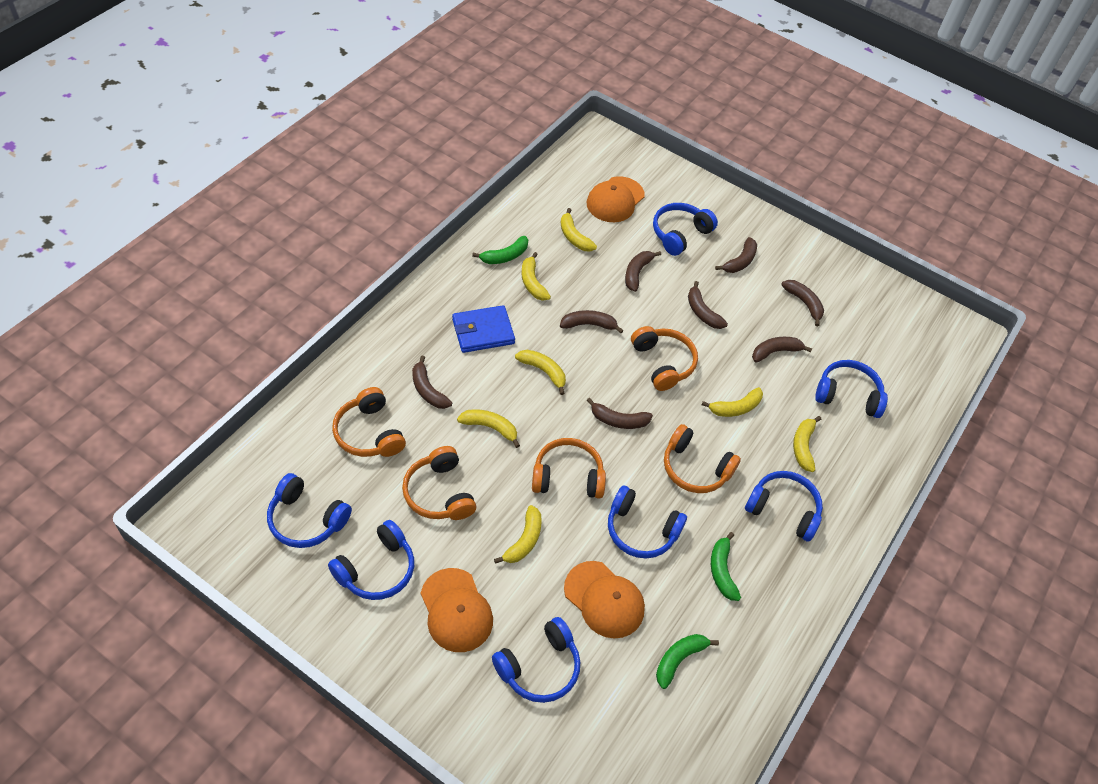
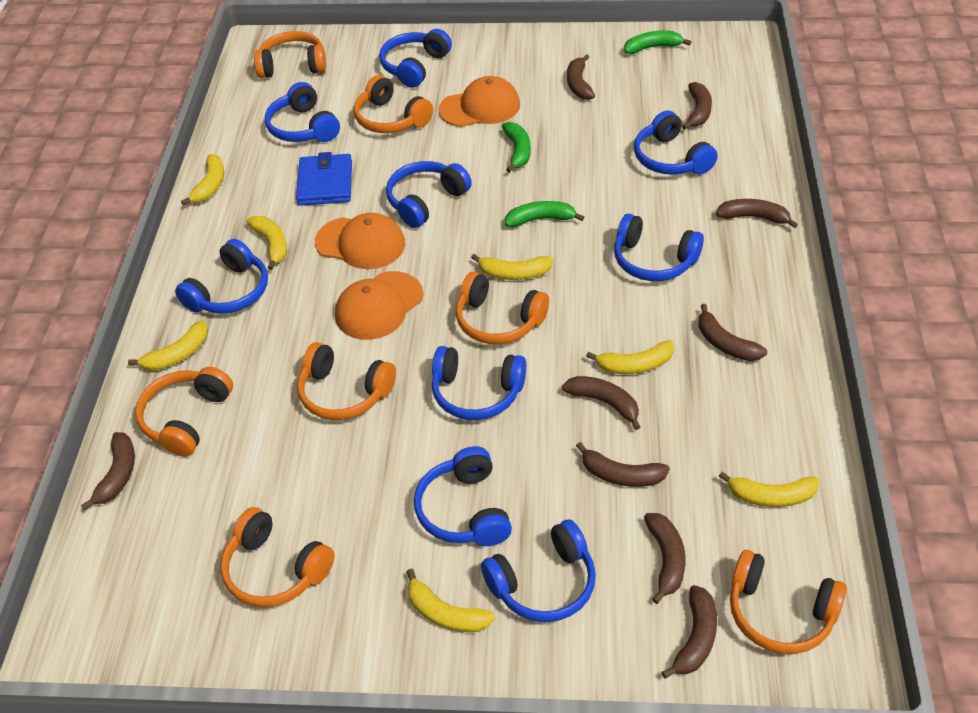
blue headphones: [267,473,352,548] [328,520,414,600] [492,617,580,703] [608,486,687,558] [653,203,718,256] [745,471,823,542] [815,360,888,418] = 7 -> [175,239,268,314] [265,82,340,142] [379,29,452,88] [386,161,472,228] [414,446,512,546] [432,346,526,420] [481,520,596,622] [614,213,704,281] [634,110,718,175] = 9
brown banana: [412,356,452,409] [560,310,624,333] [587,398,653,429] [625,251,661,292] [688,281,728,329] [715,237,757,273] [752,337,812,363] [781,280,824,326] = 8 -> [81,432,135,511] [562,376,640,430] [567,54,595,100] [576,442,670,487] [644,513,686,604] [662,585,717,679] [682,82,712,130] [699,304,767,361] [716,199,798,228] = 9
orange headphones: [332,387,406,457] [402,446,476,520] [532,438,606,499] [631,326,698,391] [664,424,741,493] = 5 -> [135,367,233,457] [220,507,335,607] [254,31,326,78] [297,342,396,420] [354,75,433,133] [456,272,549,344] [730,550,847,654] = 7

